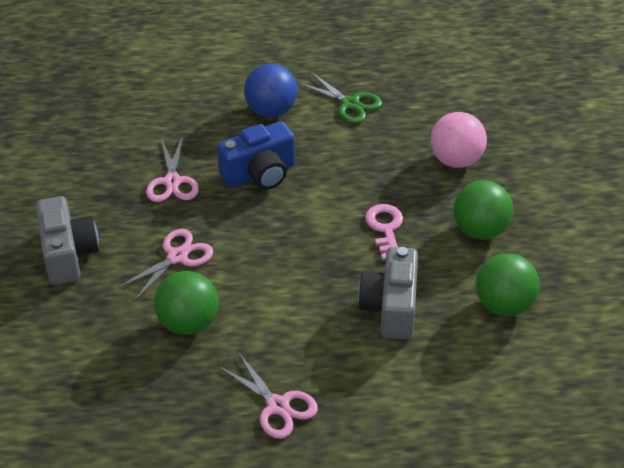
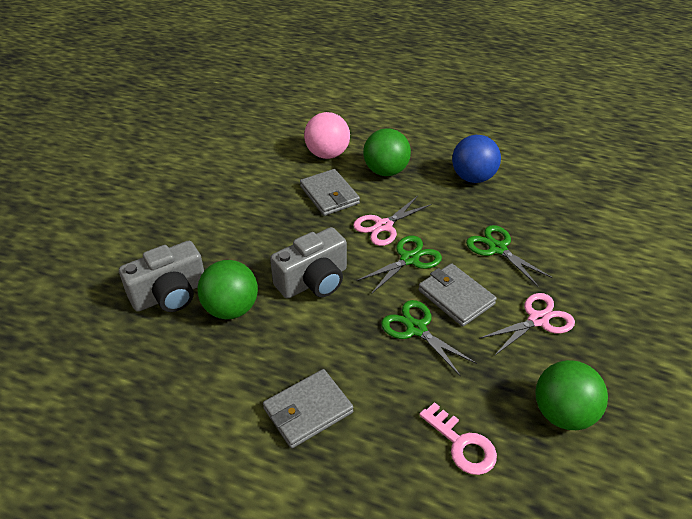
blue camera: [217,121,295,190] = 1 -> none = 0
green scissors: [298,72,382,123] = 1 -> [356,236,442,294] [381,300,477,377] [466,225,553,287] = 3
grey wallet: none = 0 -> [263,369,354,448] [300,169,360,216] [418,263,497,327] = 3
pink scissors: [118,229,213,301] [146,136,199,202] [219,352,318,439] = 3 -> [353,196,432,246] [479,293,575,355] = 2

